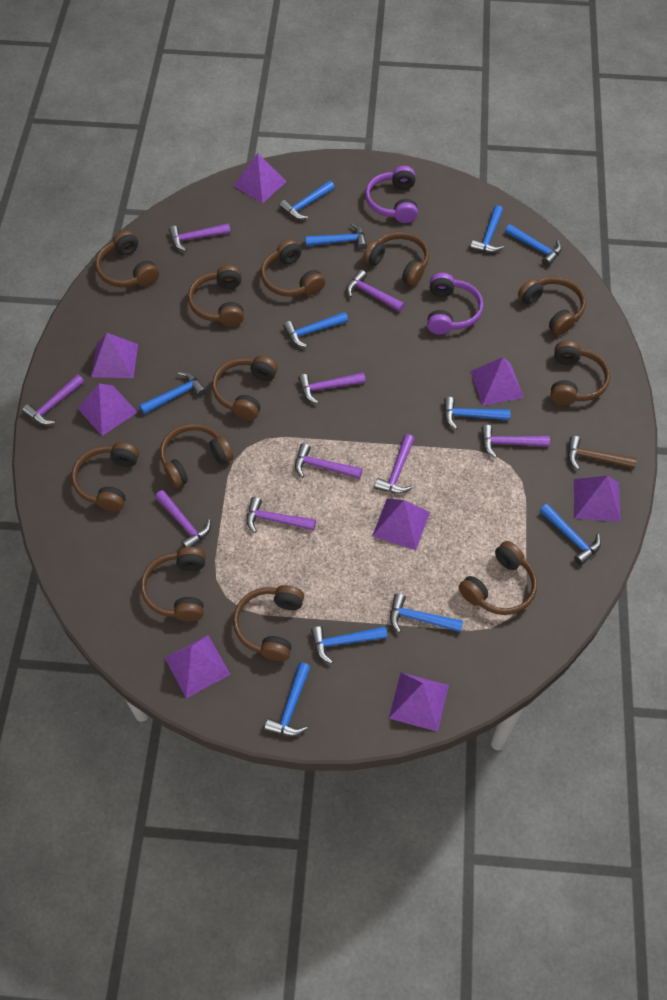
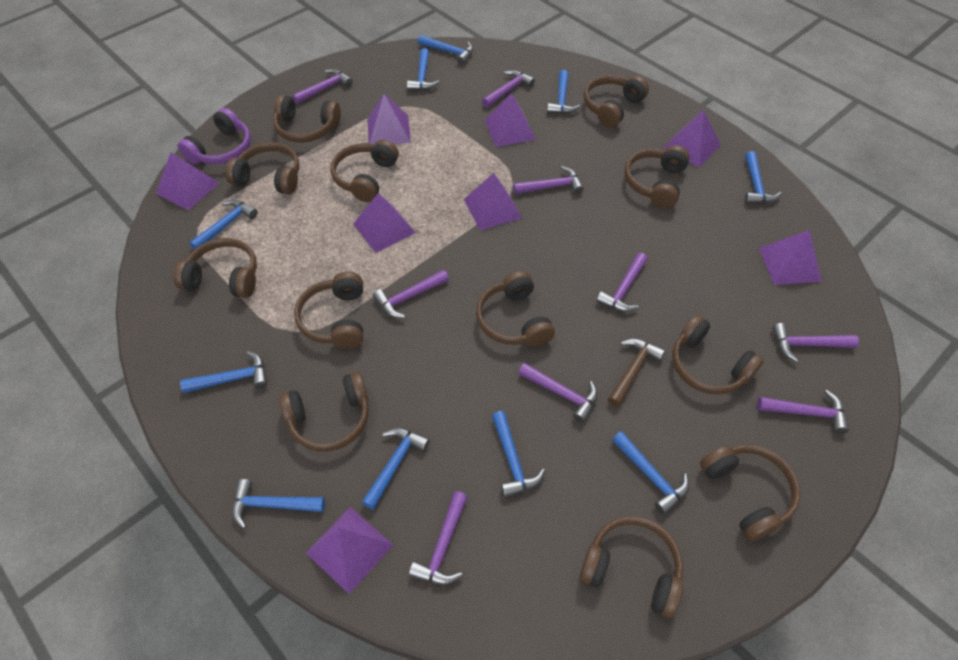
blue hammer: [139,372,206,415] [264,663,310,736] [279,181,335,219] [283,312,348,347] [305,223,367,250] [311,626,387,664] [390,594,463,633] [444,397,511,429] [470,205,504,253] [505,224,562,266] [540,503,601,565] = 11 -> [180,351,267,393] [189,199,258,249] [232,479,325,529] [362,428,430,510] [407,48,439,91] [418,35,473,65] [492,411,545,498] [547,70,581,114] [612,431,689,515] [745,151,782,204] = 10
purple headphones: [365,166,418,223] [427,273,483,334] = 2 -> [177,108,251,164] = 1

